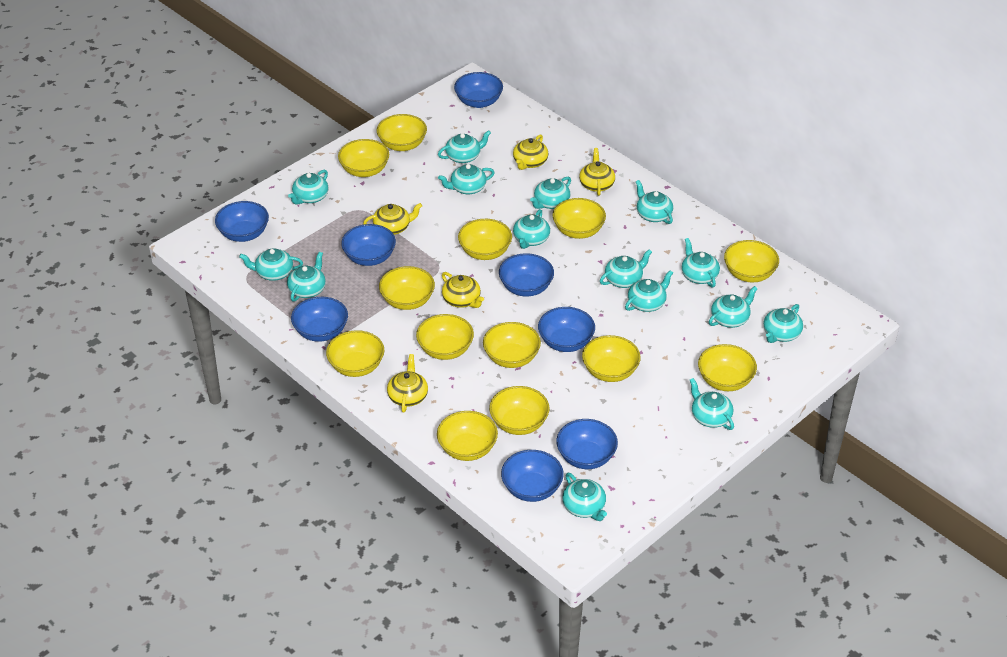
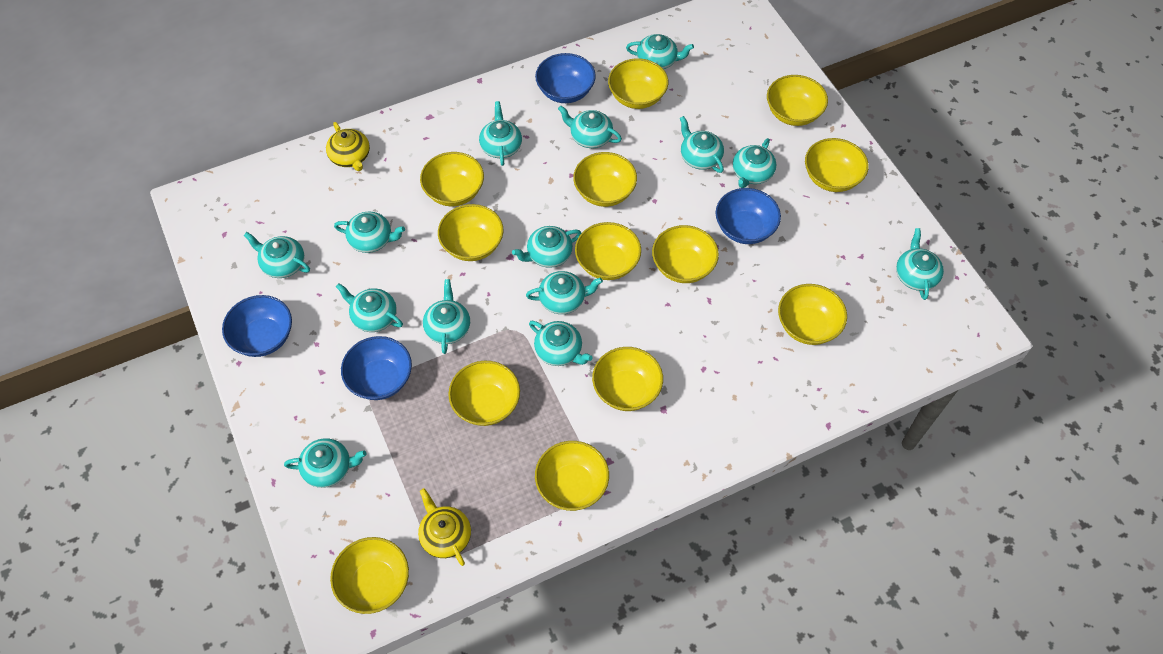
blue bowl: [215,201,269,242] [291,297,348,342] [341,224,396,266] [454,72,503,108] [499,253,554,296] [501,450,564,502] [538,307,595,352] [556,419,618,469] = 8 -> [222,295,292,357] [341,336,412,400] [535,53,596,103] [716,188,781,244] = 4
turquoise teapot: [239,248,303,281] [287,252,326,302] [288,170,329,205] [438,130,491,163] [438,164,495,194] [513,209,550,249] [530,177,571,209] [562,473,607,521] [600,249,652,288] [625,270,673,312] [636,180,673,224] [682,238,720,287] [690,378,734,430] [709,286,758,328] [763,304,803,343] = 15 -> [244,232,310,278] [284,438,367,488] [334,212,405,253] [336,283,403,332] [423,279,470,354] [479,101,522,166] [512,226,581,268] [526,271,603,314] [529,321,593,366] [558,105,622,148] [626,34,694,69] [680,116,724,173] [733,138,776,188] [896,228,944,300] = 14
yellow teapot: [363,203,422,235] [387,354,428,413] [442,272,484,308] [513,134,548,170] [579,148,615,196] = 5 -> [326,122,370,171] [418,488,471,566] = 2

